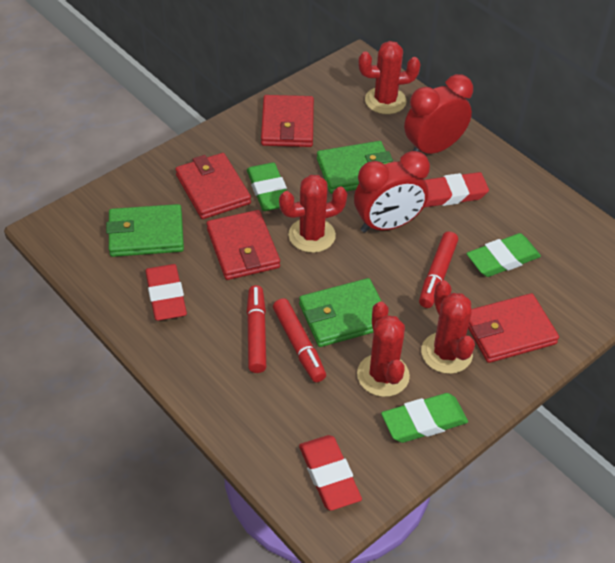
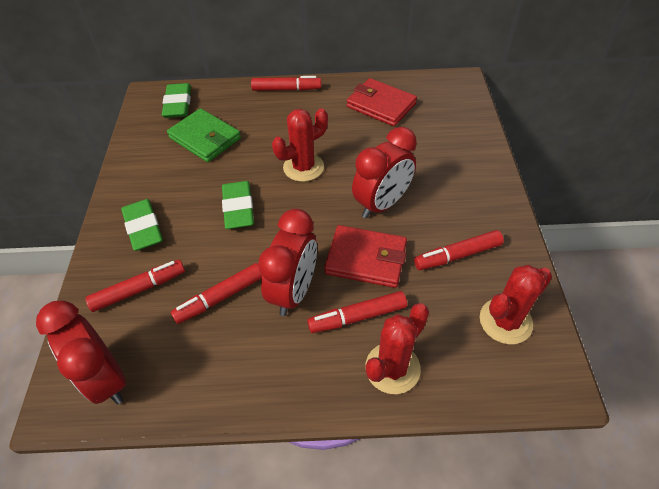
green wallet: [106,204,184,257] [299,278,381,347] [317,141,393,194] = 3 -> [167,108,241,162] = 1
red cactus: [279,175,347,253] [357,301,410,397] [358,41,421,114] [421,280,475,374] = 4 -> [272,108,328,182] [365,303,429,394] [480,265,552,344] = 3
red clock: [354,151,430,233] [404,74,473,154] = 2 -> [36,300,126,405] [258,209,317,316] [352,127,417,218] = 3
red eraser: [145,264,187,321] [299,435,362,511] [424,172,489,207] = 3 -> none = 0
red marker: [247,285,266,373] [273,298,326,382] [419,232,458,308] = 3 -> [85,260,185,312] [171,263,262,324] [251,76,321,91] [307,291,407,333] [414,230,504,270] = 5
red wallet: [176,153,251,219] [207,210,280,280] [261,95,314,147] [468,293,559,363] = 4 -> [324,225,407,288] [347,78,417,126] = 2

